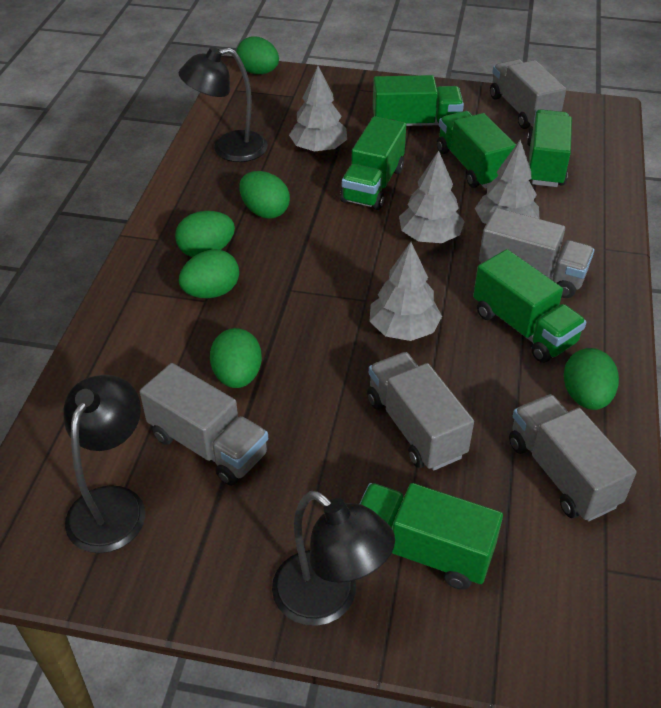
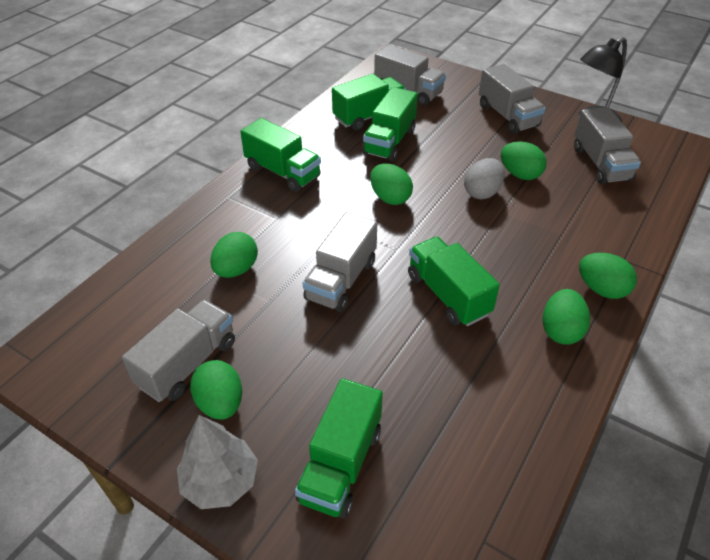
black lamp: [63,375,145,553] [179,47,268,162] [272,491,395,626] = 3 -> [578,37,627,122] = 1
green truck: [340,116,406,210] [359,483,503,590] [373,75,464,126] [437,111,516,188] [473,249,586,363] [527,109,572,187] = 6 -> [240,118,321,192] [295,378,383,519] [332,74,406,131] [362,87,418,161] [408,237,500,326] = 5
grey egg: none = 0 -> [464,158,505,199] = 1
grey tree: [289,66,347,152] [369,242,442,341] [399,151,465,243] [475,139,539,224] = 4 -> [177,415,258,509] = 1

